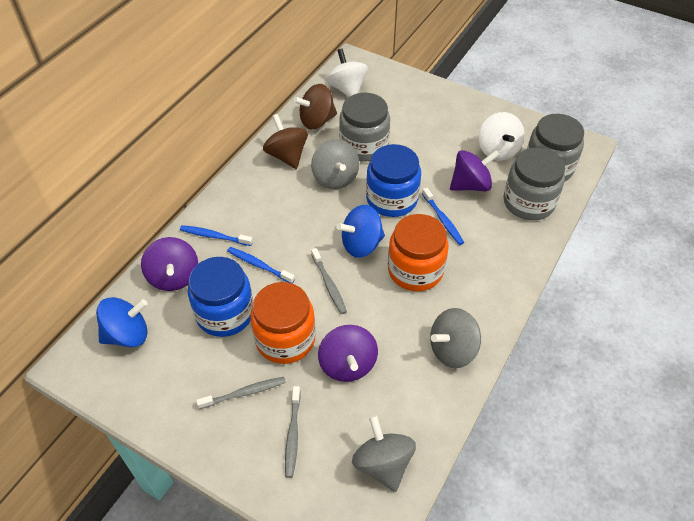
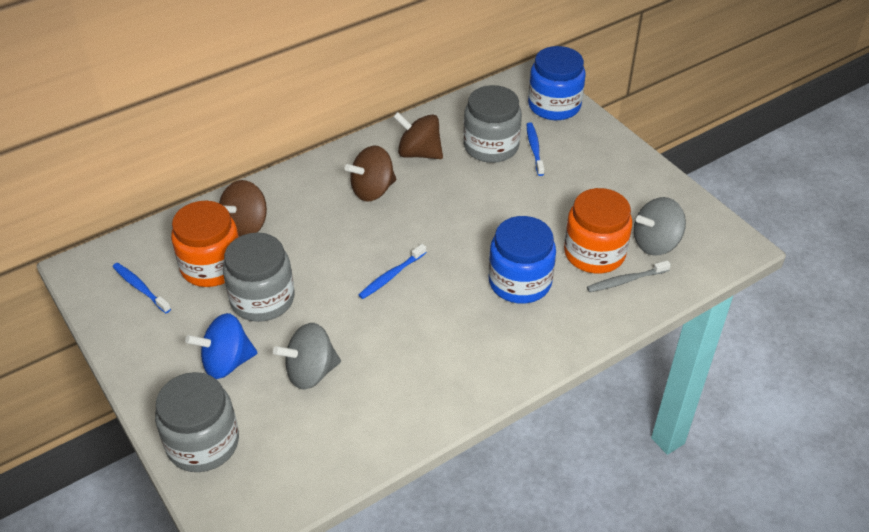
blue spinning top: [96,297,148,347] [336,205,385,258] = 2 -> [185,313,257,379] = 1
brown spinning top: [263,114,308,169] [293,84,337,129] = 2 -> [219,180,267,237] [345,146,396,202] [393,112,443,159] = 3
grey spinning top: [311,139,359,189] [352,415,416,492] [430,308,481,368] = 3 -> [273,323,341,390] [634,197,686,256] = 2
grey toothbrush: [196,377,286,409] [285,386,301,478] [311,248,347,314] = 3 -> [587,260,671,292] = 1
purple spinning top: [141,237,198,291] [318,325,378,382] [450,150,499,191] = 3 -> none = 0
white spinning top: [326,49,368,97] [478,112,525,161] = 2 -> none = 0

